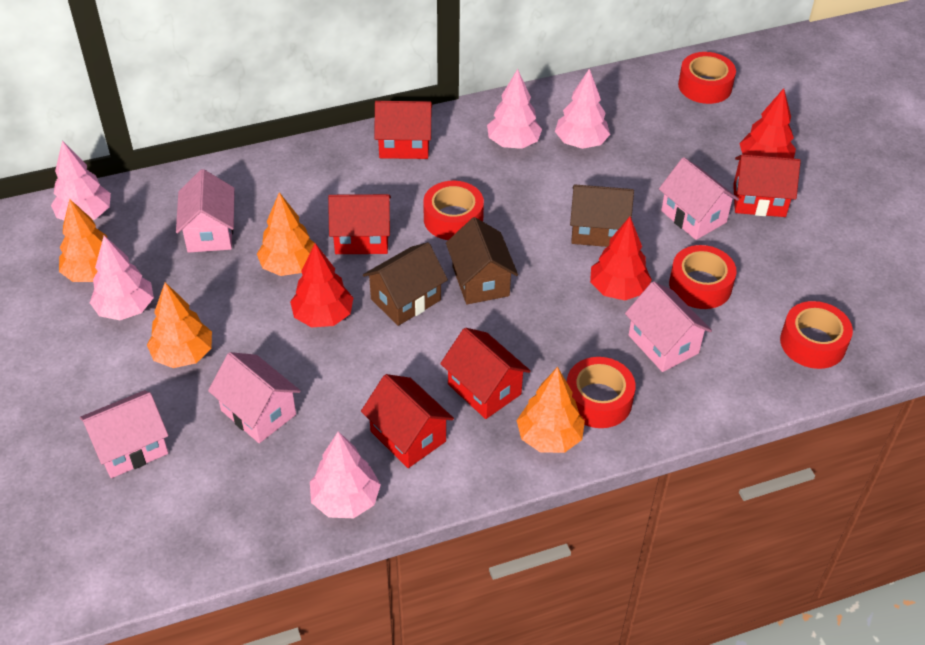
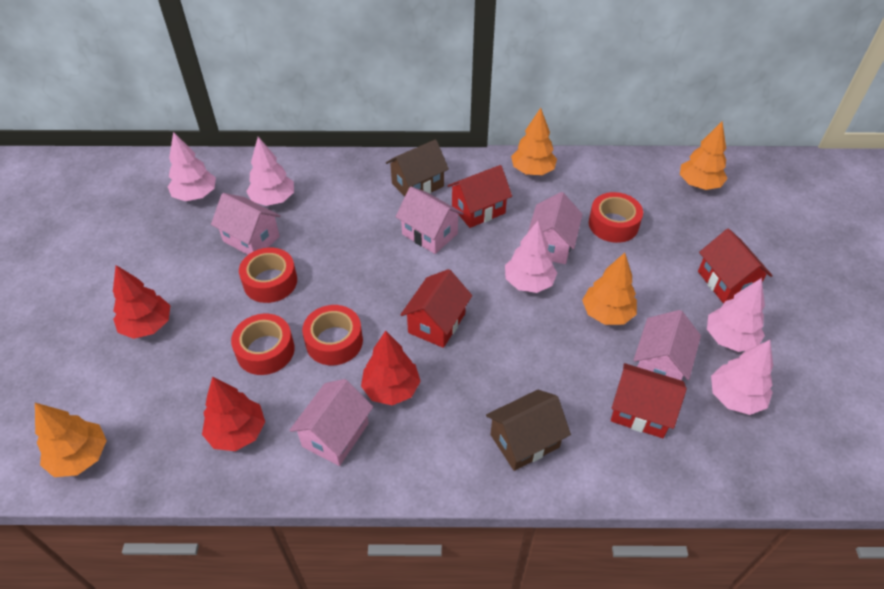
brown house: [363,242,448,326] [446,217,518,304] [570,184,634,247] = 3 -> [386,139,449,197] [486,390,571,471] = 2
red house: [328,194,391,254] [361,374,454,468] [375,101,432,159] [440,328,531,419] [733,154,801,217] = 5 -> [400,269,472,348] [447,165,512,228] [611,363,687,438] [698,229,773,304] = 4
red tape: [423,181,484,240] [567,357,636,428] [669,245,737,309] [678,52,736,104] [780,301,853,369] = 5 -> [231,314,295,375] [239,248,297,303] [302,305,363,365] [589,192,643,243] = 4

